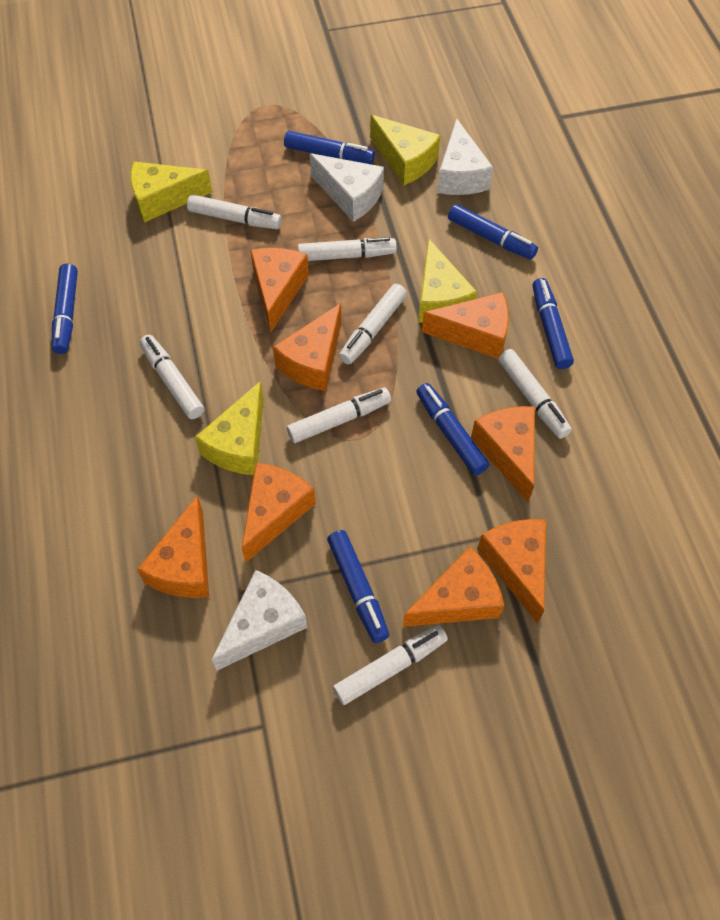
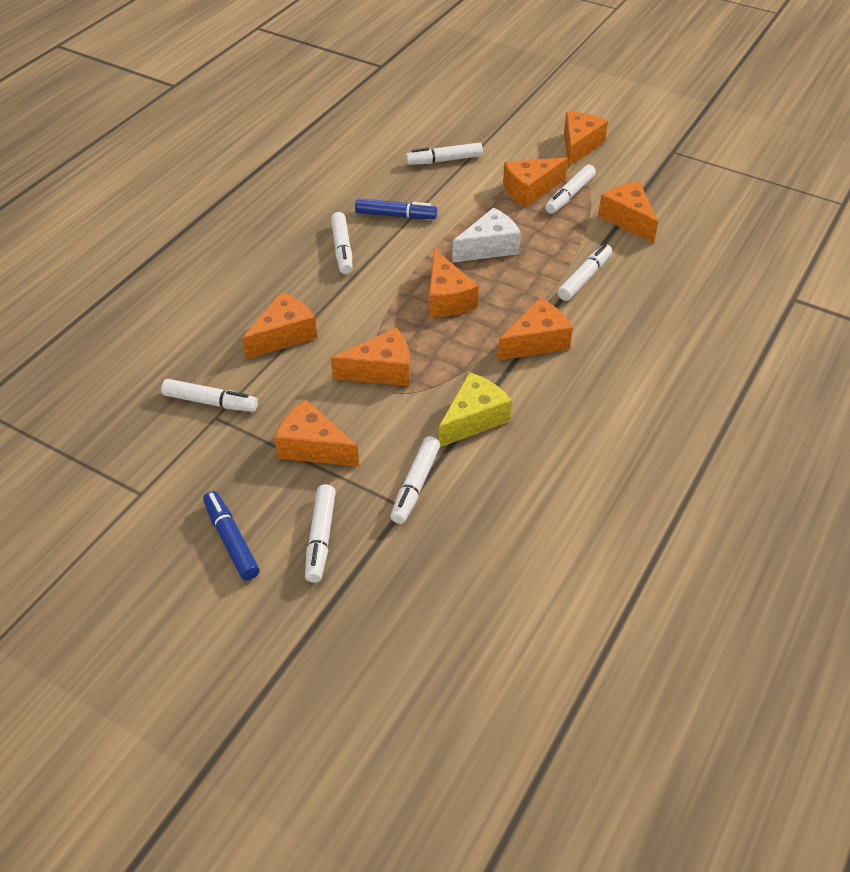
blue marker: [52,263,78,354] [284,131,375,164] [327,530,389,643] [416,383,489,475] [448,204,538,260] [533,278,574,369] = 6 -> [203,491,260,580] [355,198,437,219] = 2
white cheese: [212,570,307,671] [309,153,384,222] [437,118,493,195] = 3 -> [452,207,521,263] = 1
yellow cheese: [130,161,212,223] [195,381,264,475] [370,115,440,185] [418,239,477,323] = 4 -> [438,372,512,447] = 1

